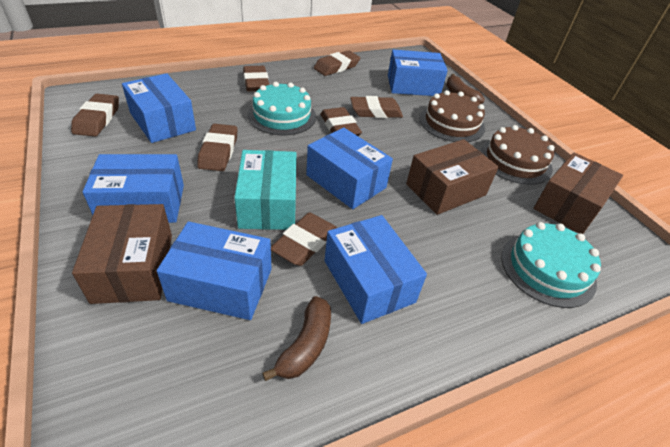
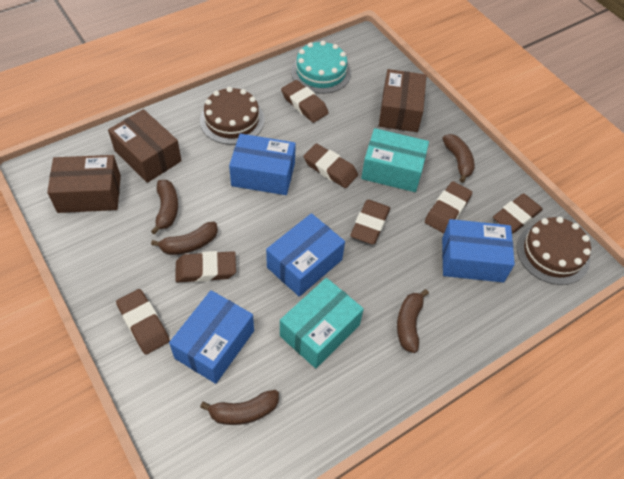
blue box: [83,154,184,223] [122,73,196,143] [157,221,272,320] [306,128,393,209] [325,215,427,324] [388,50,448,96] = 6 -> [169,290,254,384] [229,134,296,195] [266,213,345,297] [442,219,515,282] = 4
brown banana: [262,296,331,381] [446,74,485,104] = 2 -> [151,180,178,235] [151,222,218,255] [200,390,279,425] [397,289,429,353] [442,134,475,183] = 5
turquoise box: [234,150,297,230] = 1 -> [280,278,364,368] [361,128,429,192] = 2
turquoise cake: [248,82,316,135] [501,222,601,308] = 2 -> [291,41,351,94] = 1

